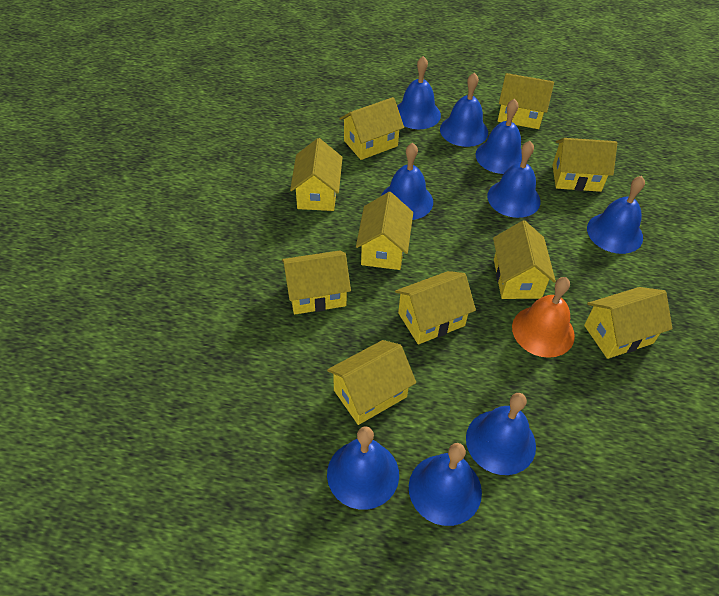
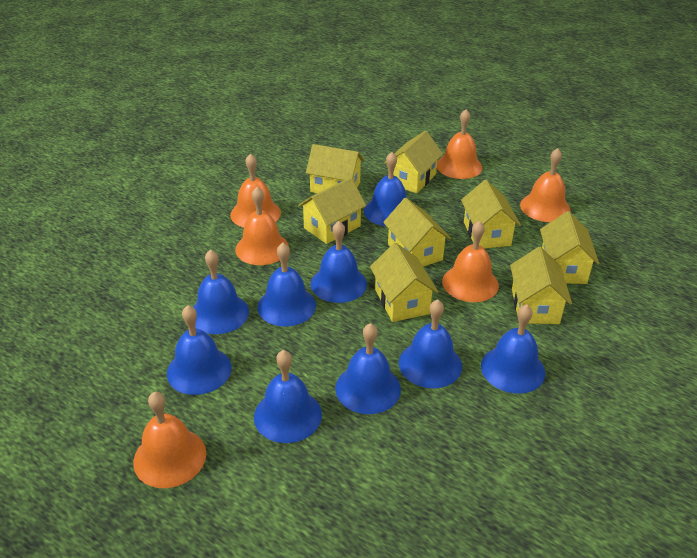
orange bell: [512,277,575,358] = 1 -> [133,392,206,488] [230,154,281,228] [235,187,289,265] [437,109,482,179] [442,221,499,302] [520,148,570,222] = 6
yellow house: [282,250,351,314] [290,138,343,211] [327,340,416,425] [339,97,404,160] [356,192,413,270] [395,271,476,344] [493,220,556,299] [498,73,554,129] [553,138,617,192] [584,287,672,359] = 10 -> [298,178,366,244] [306,144,364,193] [370,243,439,322] [383,198,451,267] [384,131,443,193] [461,180,521,249] [510,247,572,324] [540,211,599,284] = 8

